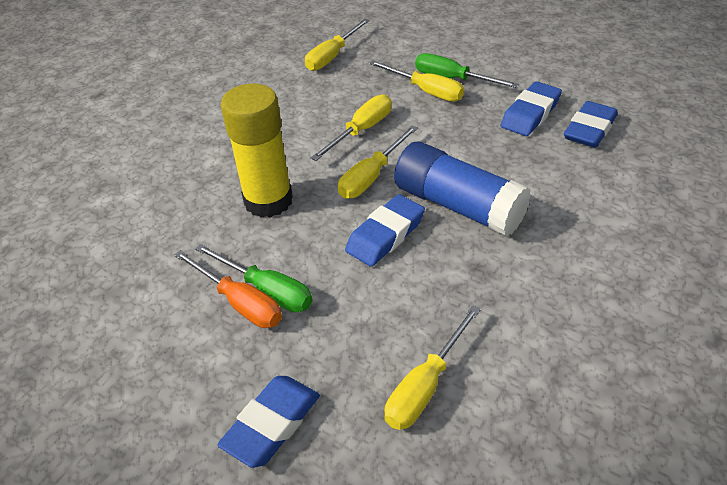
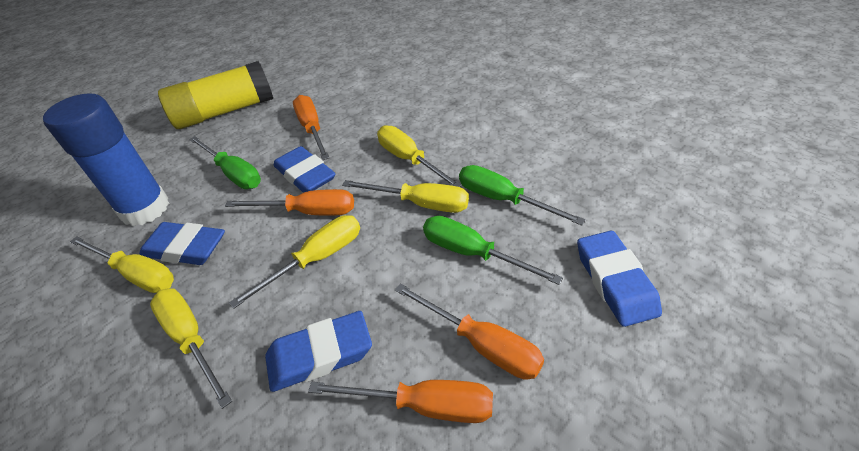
green screwdriver: [195,244,313,312] [415,53,519,88] = 2 -> [189,136,261,189] [423,216,563,285] [459,165,586,226] = 3
orange screwdriver: [174,250,282,328] = 1 -> [225,189,354,216] [293,95,329,160] [308,380,493,423] [395,283,544,380] = 4

